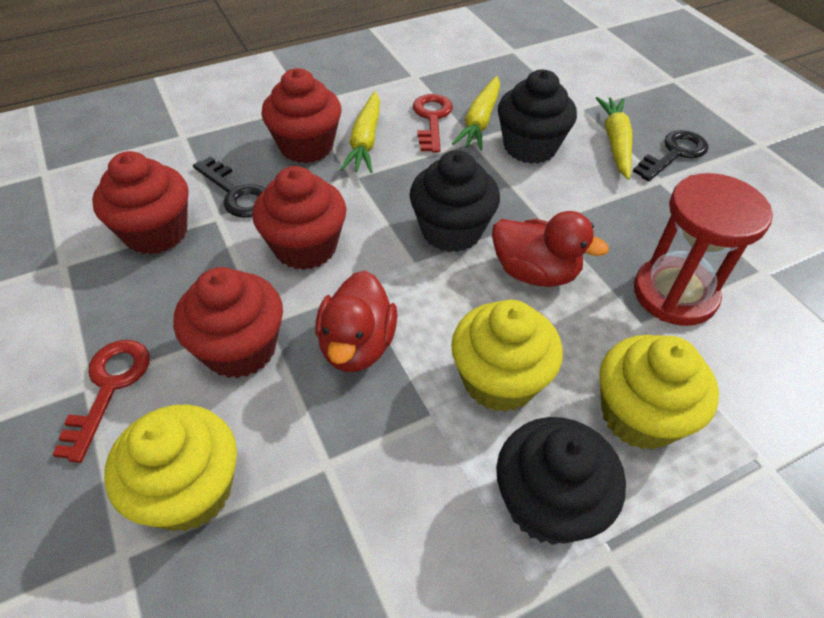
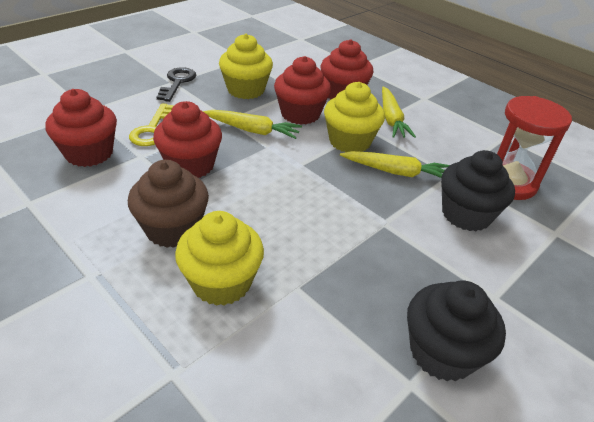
black cupcake: [410,150,500,252] [496,417,626,545] [498,70,577,164] = 3 -> [407,281,506,382] [441,150,515,231] = 2
black key: [193,156,265,218] [633,130,708,181] = 2 -> [156,67,196,102] = 1
brown cupcake: none = 0 -> [128,160,209,248] = 1
red duck: [316,271,398,372] [492,211,609,287] = 2 -> none = 0
red key: [52,340,150,463] [413,94,453,153] = 2 -> none = 0
yellow key: none = 0 -> [129,103,174,146] = 1

